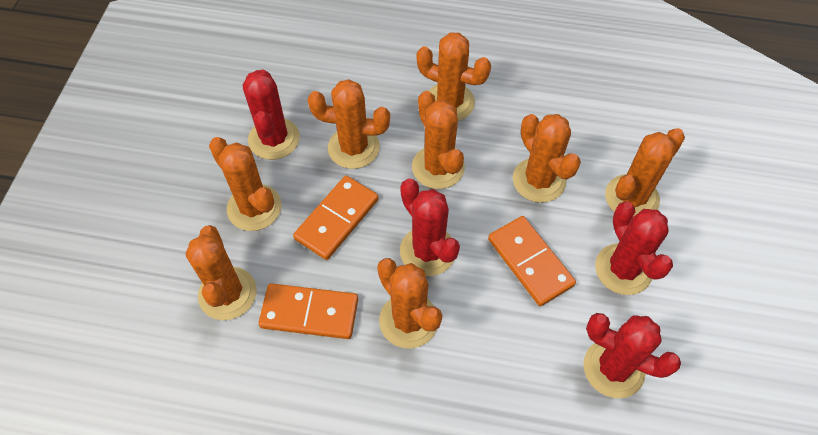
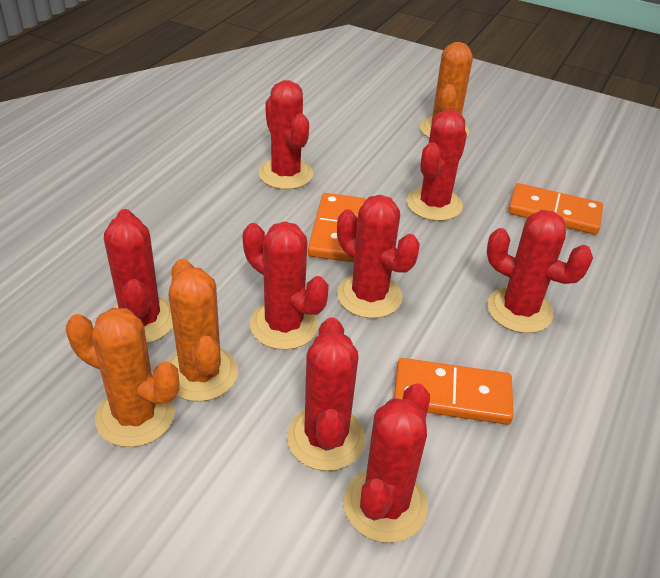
orange cactus: [186,225,257,320] [209,137,281,231] [308,79,390,169] [377,258,442,348] [412,91,465,189] [416,32,491,121] [513,114,581,203] [605,128,685,217] = 8 -> [66,308,180,447] [168,259,238,402] [420,42,473,138] = 3
red cactus: [243,70,300,160] [400,179,460,276] [583,313,681,398] [595,202,673,295] = 4 -> [104,209,173,343] [243,221,329,350] [259,80,313,190] [287,317,366,471] [337,195,420,318] [344,383,430,543] [407,110,467,221] [487,210,593,333] = 8

